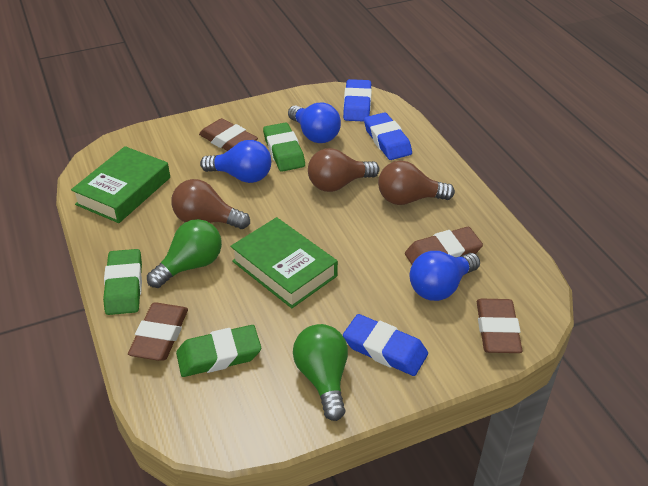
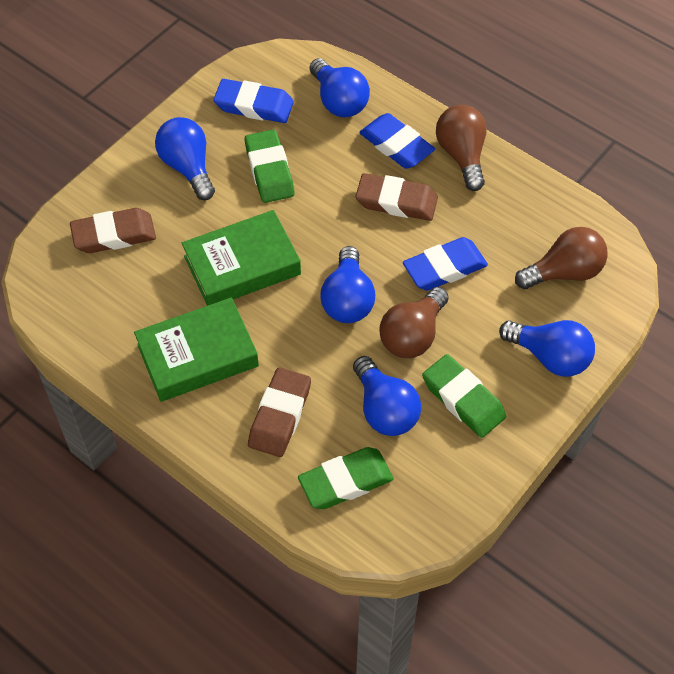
blue light bulb: [200,140,271,183] [288,103,341,143] [410,251,480,301] = 3 -> [155,117,215,200] [310,58,370,117] [320,246,375,323] [353,356,421,436] [499,320,595,377] = 5
brown eraser: [128,303,188,361] [199,118,258,151] [405,227,483,265] [477,299,522,353] = 4 -> [70,208,156,253] [248,367,311,457] [356,173,438,221] = 3
green light bulb: [147,219,222,288] [293,324,348,421] = 2 -> none = 0

